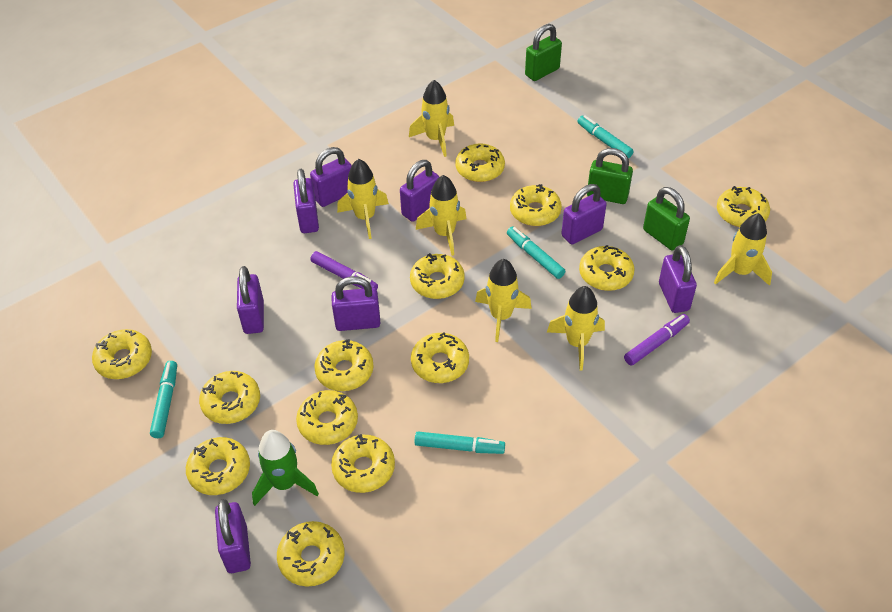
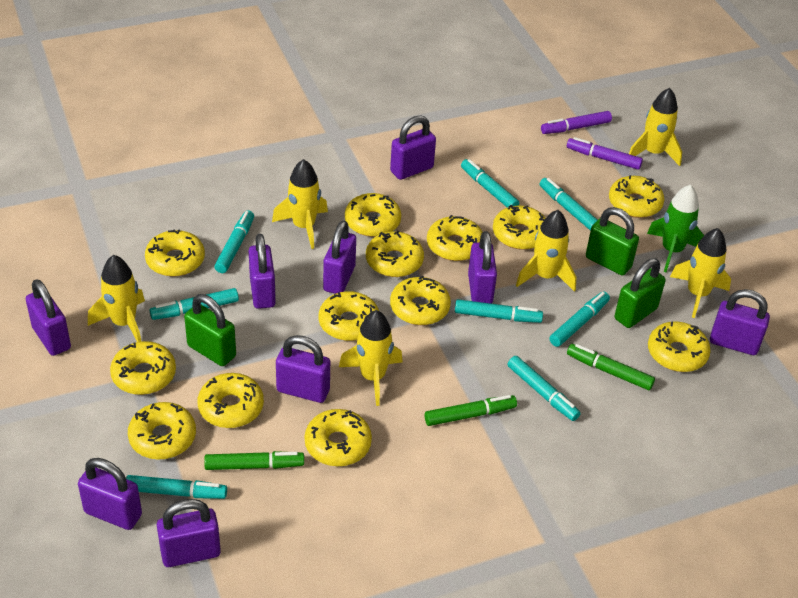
green marker: none = 0 -> [204,451,304,470] [425,395,517,426] [567,344,655,390] = 3
purple padlock: [215,499,251,573] [237,266,264,334] [293,169,319,233] [310,147,352,207] [331,276,380,331] [400,160,439,222] [561,184,607,244] [659,245,697,313] = 8 -> [26,279,71,356] [78,458,142,530] [157,499,221,567] [249,234,276,309] [276,335,330,403] [323,220,356,294] [390,115,436,180] [468,231,497,304] [710,289,770,355] = 9
turquoise marker: [150,361,177,438] [415,432,505,454] [507,227,565,279] [577,115,634,158] = 4 -> [126,475,227,499] [150,288,239,320] [214,210,254,273] [455,299,543,323] [461,159,519,208] [508,356,581,421] [540,178,597,231] [549,291,610,347] = 8

